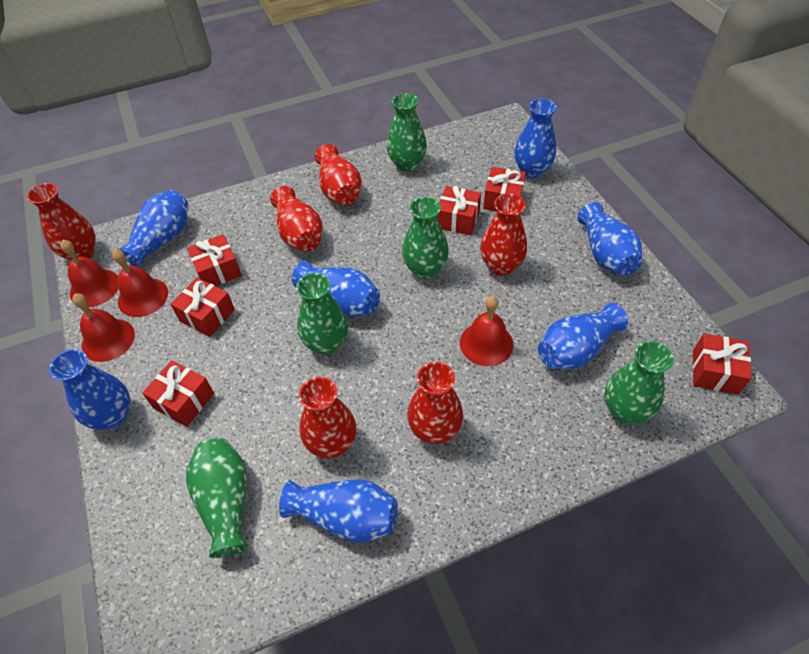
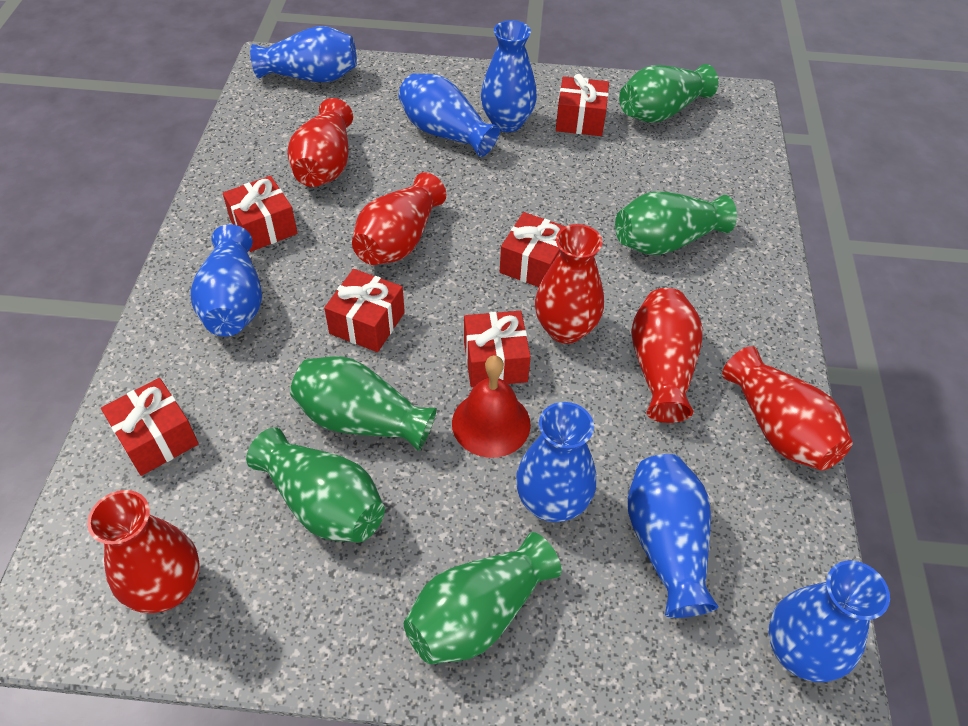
red bell: [60,240,119,307] [72,293,135,362] [112,249,168,317] [460,296,514,366] = 4 -> [452,355,531,458] = 1

